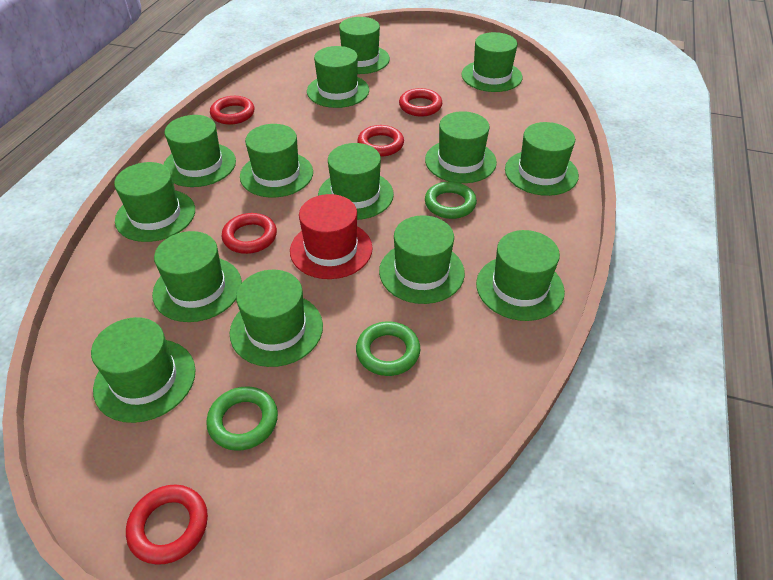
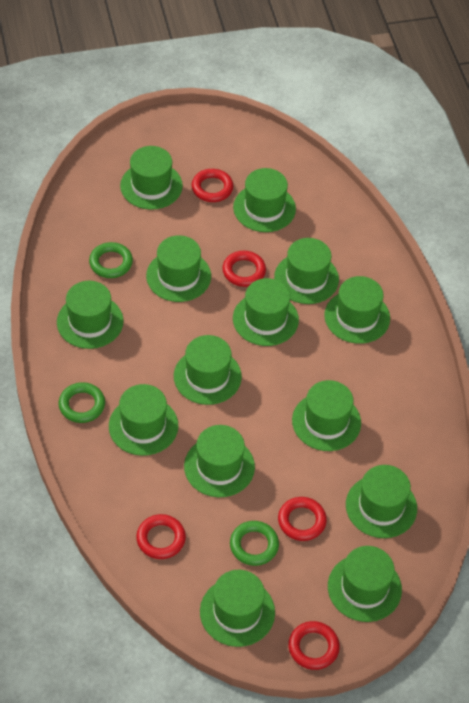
red hat: [290,194,373,279] = 1 -> none = 0

